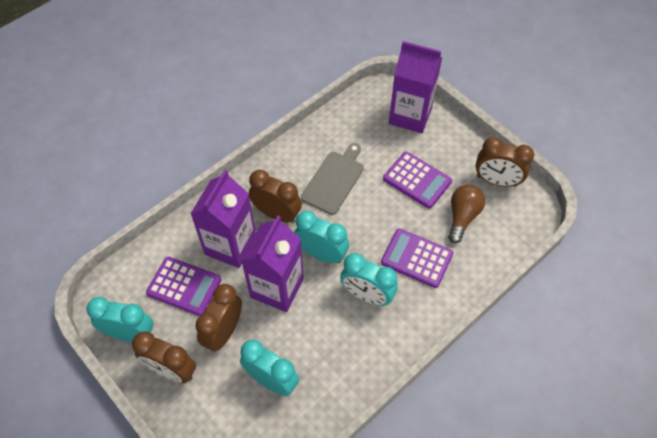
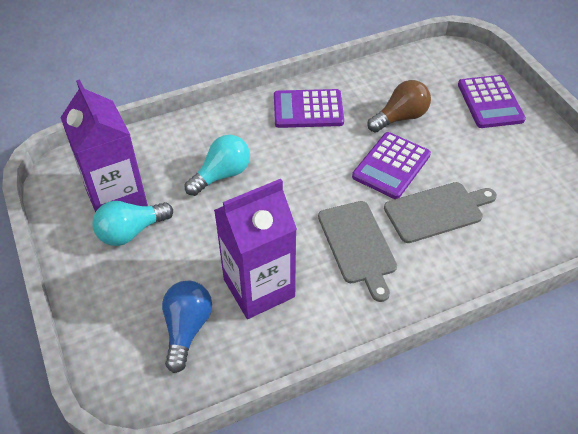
blue light bulb: none = 0 -> [162,281,212,373] = 1
brown clock: [132,331,196,383] [195,284,242,352] [249,170,302,223] [476,137,534,187] = 4 -> none = 0
grey cutting board: [301,143,364,215] = 1 -> [318,201,397,302] [384,182,497,243] = 2
purple carton: [190,170,256,268] [241,215,304,312] [389,41,442,133] = 3 -> [60,79,148,212] [214,179,297,319] = 2
turquoise clock: [86,297,153,342] [240,340,299,396] [294,211,349,263] [340,253,398,306] = 4 -> none = 0
turquoise light bulb: none = 0 -> [92,201,173,246] [185,135,250,196] = 2

